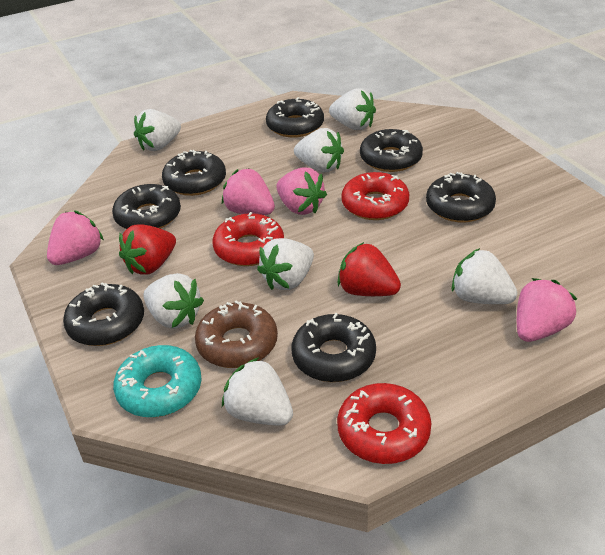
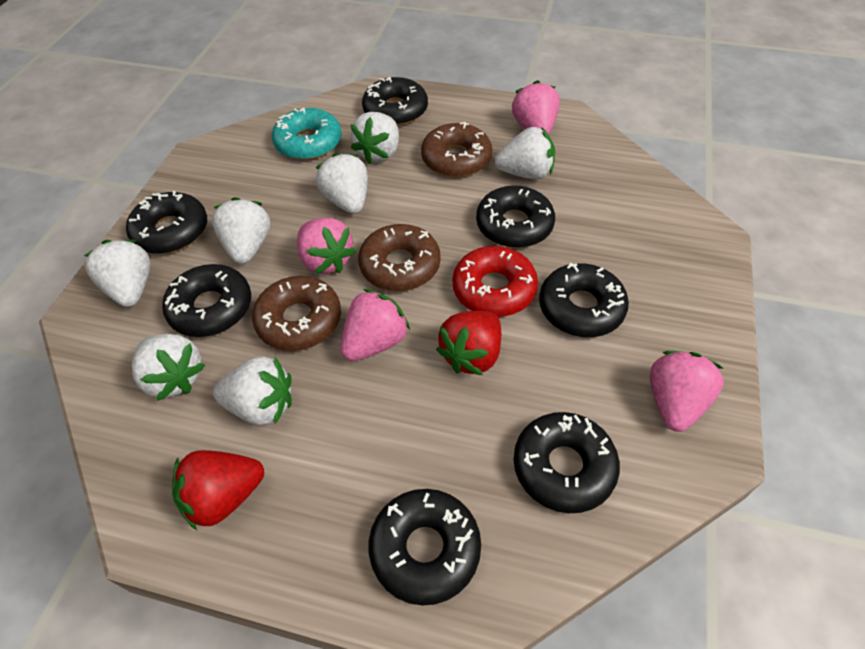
brown donut: [195,300,278,368] = 1 -> [252,276,341,351] [358,224,441,291] [421,122,492,177] = 3
red donut: [212,212,284,266] [337,383,432,464] [341,172,409,220] = 3 -> [453,246,538,317] = 1

